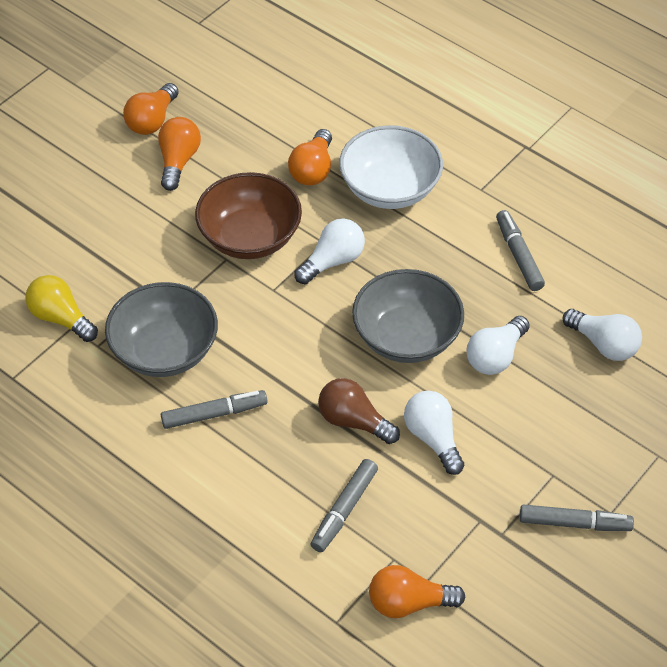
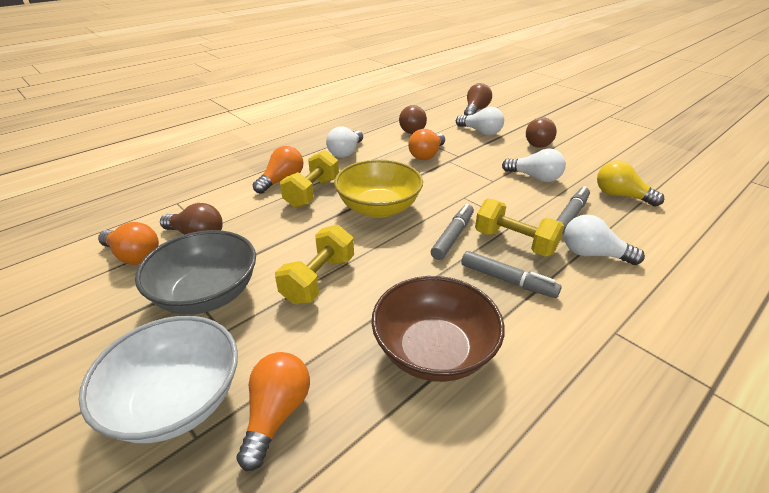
brown light bulb: [318,378,400,444] = 1 -> [160,203,223,235] [399,105,427,134] [464,83,492,116] [526,117,557,148] = 4
grey bowl: [105,282,218,377] [352,269,464,363] = 2 -> [135,230,256,315] = 1
grey marker: [161,390,268,429] [310,459,378,552] [496,210,545,291] [520,504,634,531] = 4 -> [431,204,474,260] [461,251,562,298] [557,186,590,234] = 3
yellow bowl: none = 0 -> [334,159,423,218] = 1
yellow dumbbell: none = 0 -> [275,225,354,304] [280,150,339,208] [475,199,564,256] = 3

